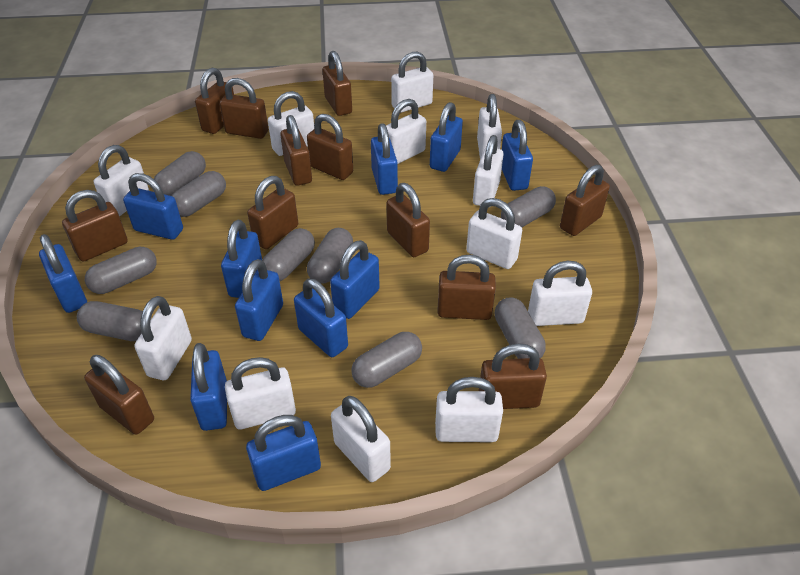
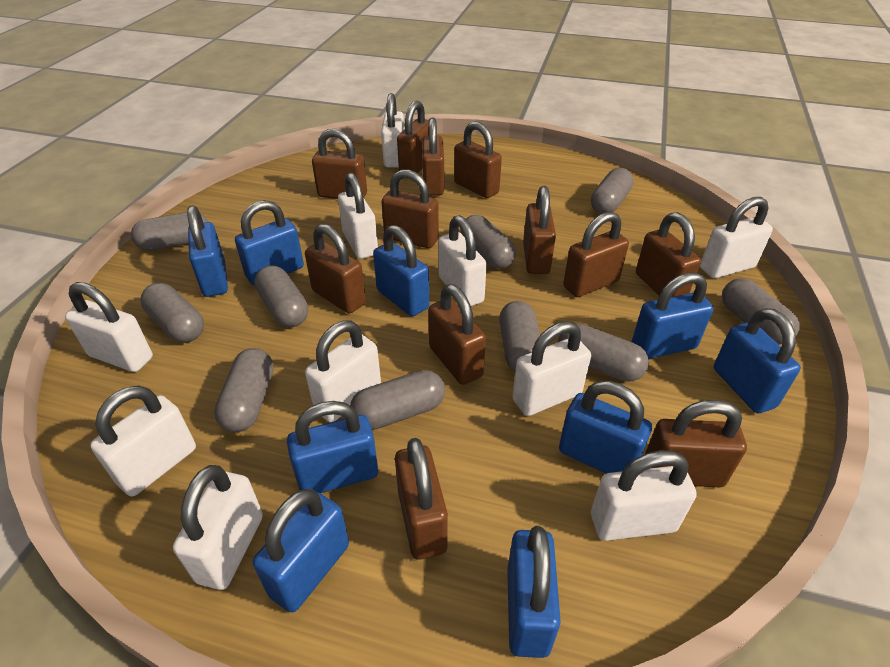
blue padlock: [39,234,87,313] [123,173,183,240] [190,343,227,431] [221,220,262,298] [235,259,283,341] [246,415,321,491] [294,278,348,357] [330,240,380,319] [371,123,398,195] [430,102,463,172] [502,120,533,191] = 11 -> [187,205,228,297] [235,200,304,286] [253,489,349,613] [287,401,378,493] [373,225,430,316] [507,526,561,658] [559,381,652,474] [632,273,713,359] [714,308,801,413] = 9
grey capsule: [77,301,143,341] [85,247,157,294] [154,151,206,196] [171,171,226,217] [262,228,315,281] [307,228,353,284] [351,332,422,388] [495,297,546,359] [501,186,556,227] = 9 -> [131,212,208,251] [140,283,204,342] [214,348,274,432] [254,265,308,327] [350,370,445,430] [461,215,516,269] [499,301,540,372] [558,323,649,382] [591,168,634,214] [722,278,800,345] = 10
white padlock: [93,145,149,216] [134,296,192,380] [225,357,296,430] [268,91,314,156] [331,396,391,482] [386,99,426,164] [391,52,433,113] [435,377,503,442] [466,198,522,269] [473,135,504,206] [477,94,502,159] [528,261,592,326] = 12 -> [65,282,153,372] [90,386,196,497] [173,465,263,590] [305,320,381,422] [338,172,378,259] [381,93,404,168] [438,215,487,306] [512,321,591,416] [591,450,697,541] [700,197,773,278] = 10

